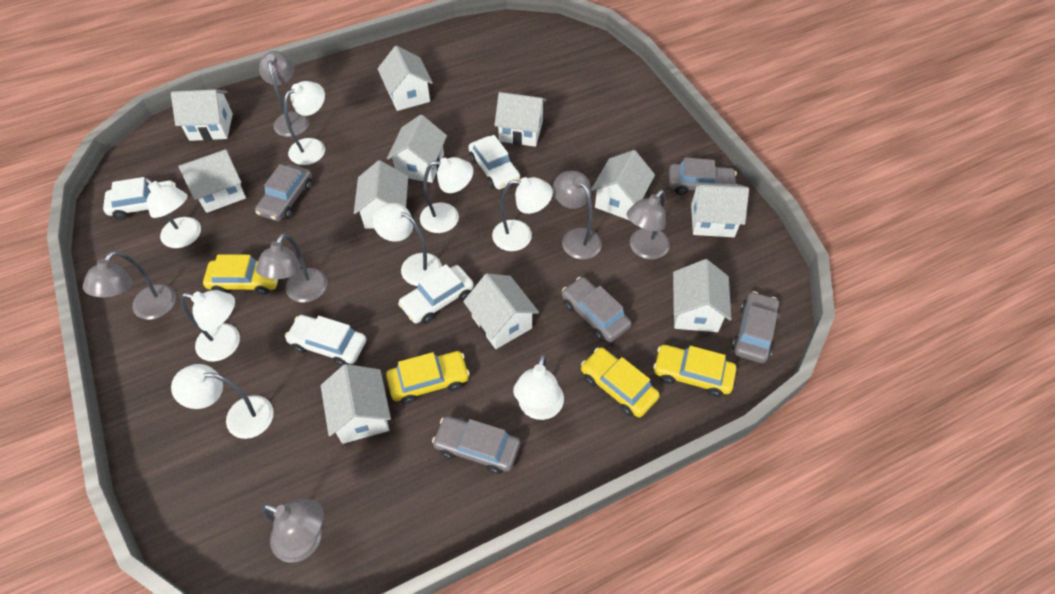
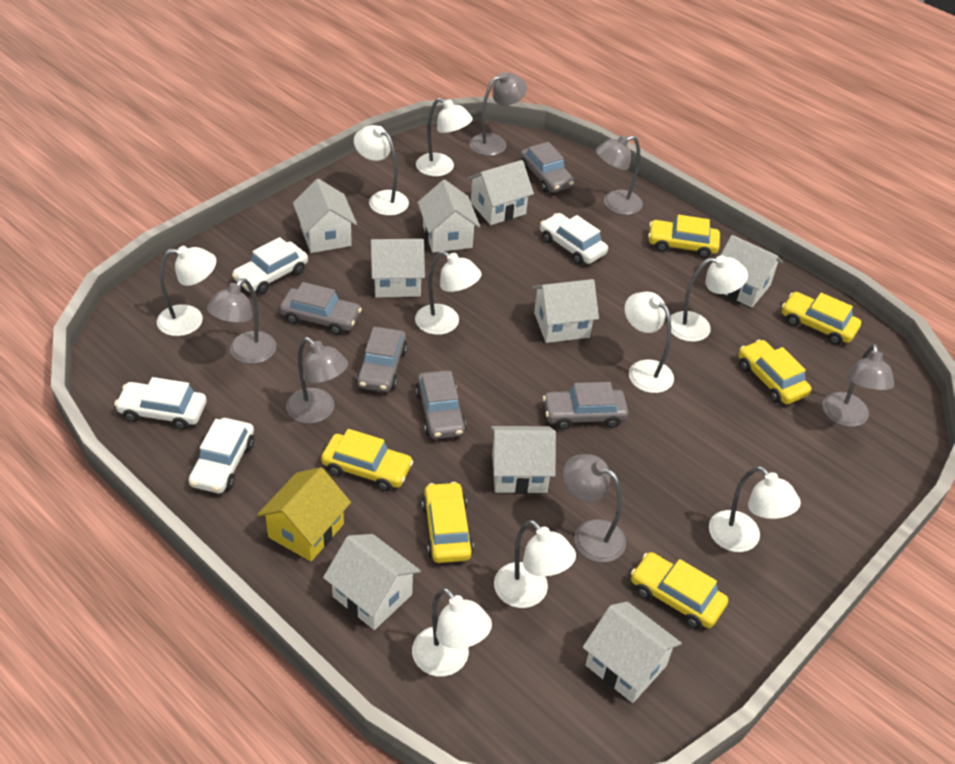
white house: [171,89,233,141] [178,149,246,213] [321,364,391,444] [354,160,408,229] [378,46,433,111] [387,115,447,183] [463,273,539,349] [494,92,547,147] [591,150,655,220] [673,259,731,332] [691,182,749,237] = 11 -> [293,179,357,253] [323,534,421,630] [370,239,425,297] [418,180,480,253] [467,160,534,225] [490,426,556,494] [532,279,599,343] [583,602,682,703] [721,235,783,308] = 9
white lamp: [144,178,201,248] [171,364,274,439] [181,290,240,362] [284,81,325,165] [373,203,442,286] [420,157,473,233] [492,177,553,251] [513,354,564,420] = 8 -> [157,246,216,336] [354,125,409,216] [412,587,492,676] [415,251,481,335] [416,98,473,176] [494,520,576,608] [624,292,674,393] [670,255,748,342] [709,466,801,552] = 9
yellow car: [203,255,278,295] [386,351,470,404] [581,347,660,417] [653,345,736,397] = 4 -> [321,429,414,491] [422,482,474,563] [631,552,728,629] [648,215,720,258] [739,340,811,404] [782,292,861,345] = 6
yellow house: none = 0 -> [257,467,351,562] = 1

